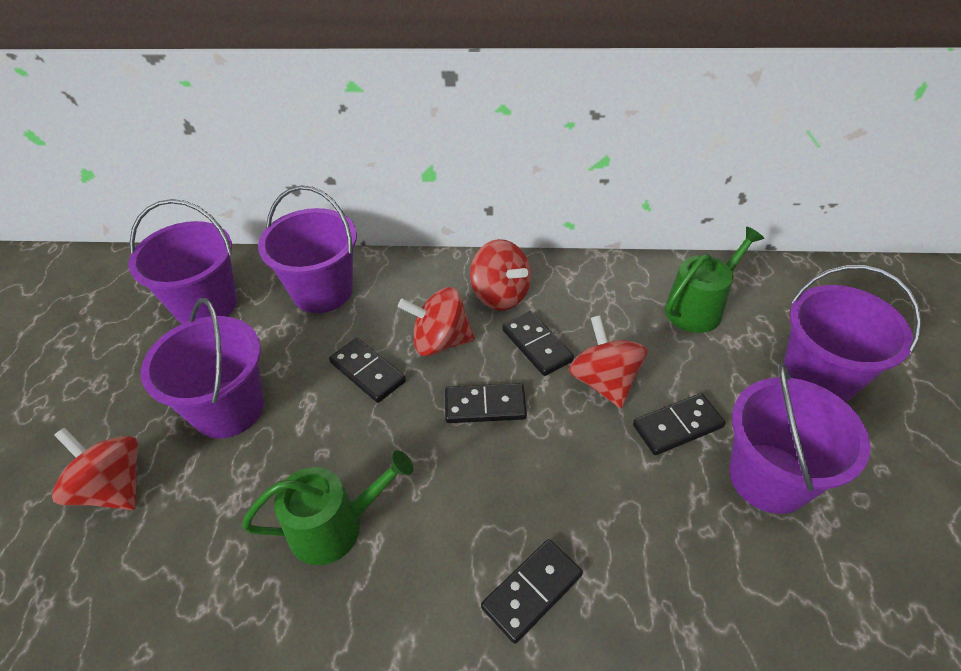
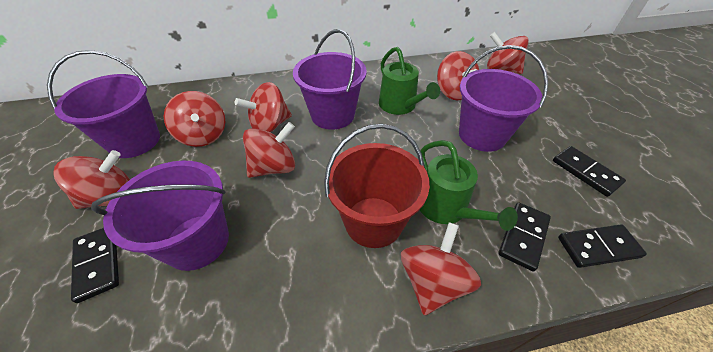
black domino: [329,338,406,403] [445,383,527,423] [481,539,583,644] [502,311,574,376] [633,393,725,455] = 5 -> [71,228,119,303] [498,202,551,272] [553,146,626,197] [558,225,647,268] = 4
purple bucket: [128,199,237,324] [141,298,264,438] [258,186,357,313] [729,363,870,514] [784,265,922,402] = 5 -> [47,50,160,158] [91,160,229,271] [293,29,367,130] [459,45,548,152] = 4
red bucket: none = 0 -> [324,124,430,248] = 1
red spinning top: [52,428,138,510] [398,287,475,356] [470,239,531,310] [569,315,648,408] = 4 -> [54,150,130,209] [164,91,225,147] [235,82,292,133] [243,122,295,178] [401,222,481,315] [437,51,479,101] [487,32,529,74] = 7

